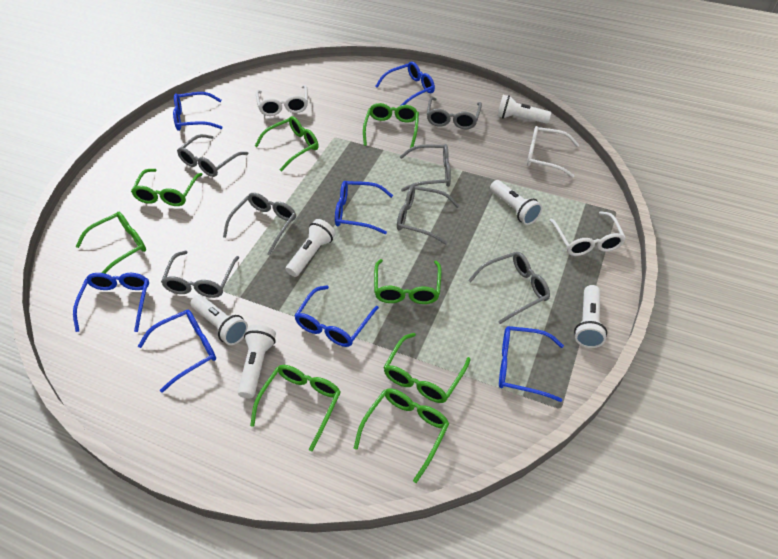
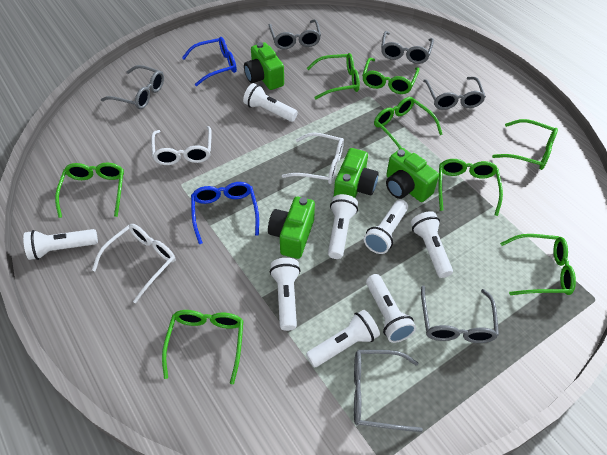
blue glasses: [73,273,149,332] [138,310,216,393] [173,92,222,131] [294,285,379,347] [335,181,393,234] [375,61,435,106] [499,326,564,402] = 7 -> [182,37,237,86] [191,182,259,244] = 2
green camera: none = 0 -> [244,42,284,90] [268,197,315,259] [334,148,379,198] [386,148,439,202] = 4
grey glasses: [161,251,240,298] [177,134,248,177] [223,193,296,255] [397,185,460,244] [400,144,451,192] [427,97,482,129] [468,252,550,324] = 7 -> [101,65,164,109] [269,19,321,49] [354,350,423,432] [381,31,434,64] [421,285,499,343] [423,77,486,110] = 6
white flashlight: [191,295,248,345] [238,324,276,398] [286,219,336,277] [490,180,542,225] [497,95,551,124] [574,285,607,348] = 6 -> [23,229,98,260] [243,83,298,122] [270,258,301,331] [306,310,380,367] [328,194,358,259] [364,199,408,254] [366,274,416,343] [411,211,453,278] = 8

